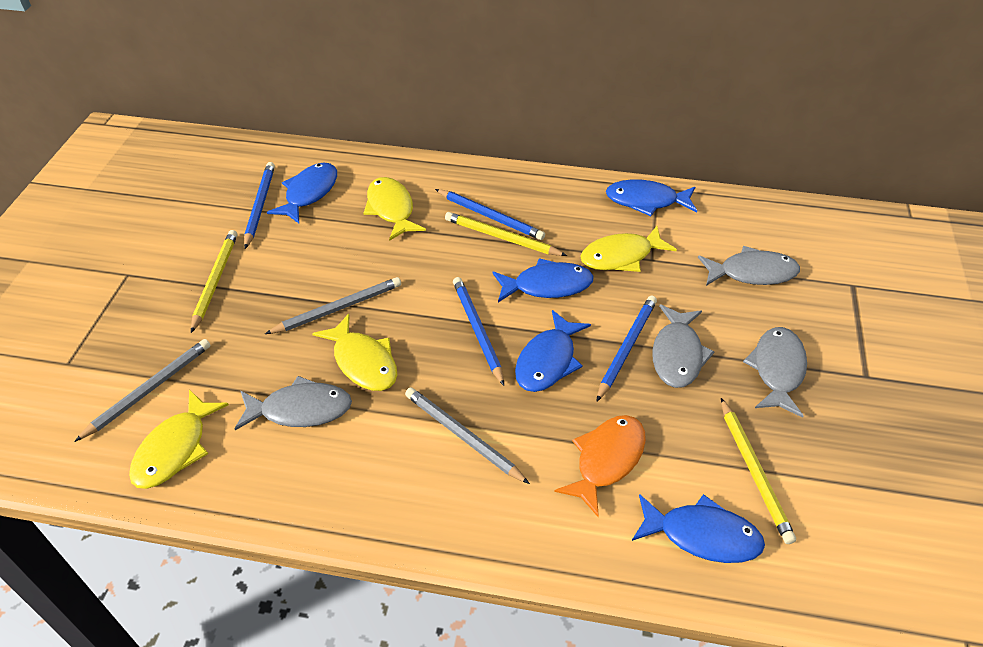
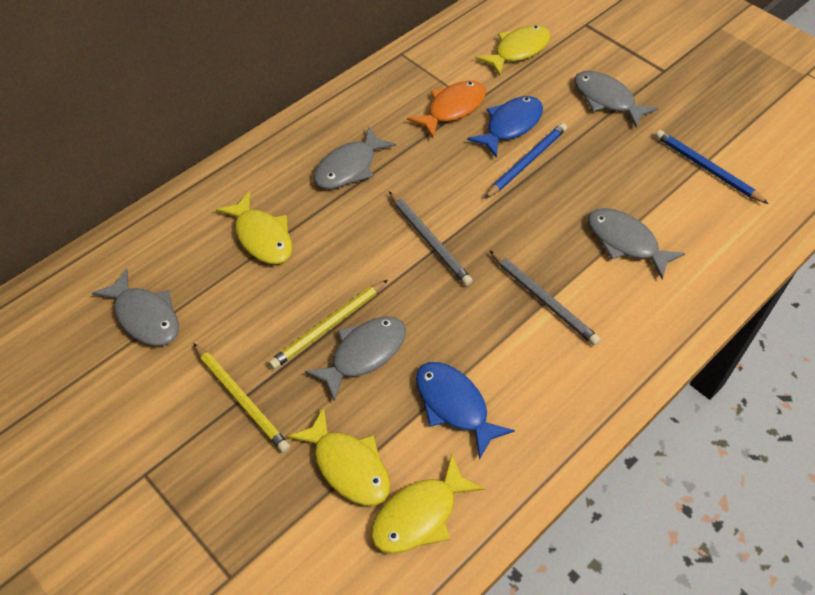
blue fish: [267,163,337,223] [492,258,594,302] [515,310,591,392] [606,179,697,216] [632,494,765,563] = 5 -> [416,362,515,460] [467,96,543,158] = 2
blue pencil: [244,162,275,249] [435,189,545,240] [453,277,504,386] [596,296,657,402] = 4 -> [484,123,567,199] [655,130,769,204] = 2
grey fish: [234,376,352,430] [652,305,714,388] [698,246,800,286] [743,327,807,418] = 4 -> [92,268,179,346] [305,316,406,402] [314,127,396,189] [574,71,658,127] [588,208,685,279] = 5
grey pencil: [74,339,211,442] [265,277,401,334] [405,387,530,484] = 3 -> [389,191,473,286] [490,251,600,346] = 2
yellow pencil: [191,230,237,333] [445,212,567,256] [721,398,796,544] = 3 -> [193,343,290,453] [269,280,388,369] = 2

